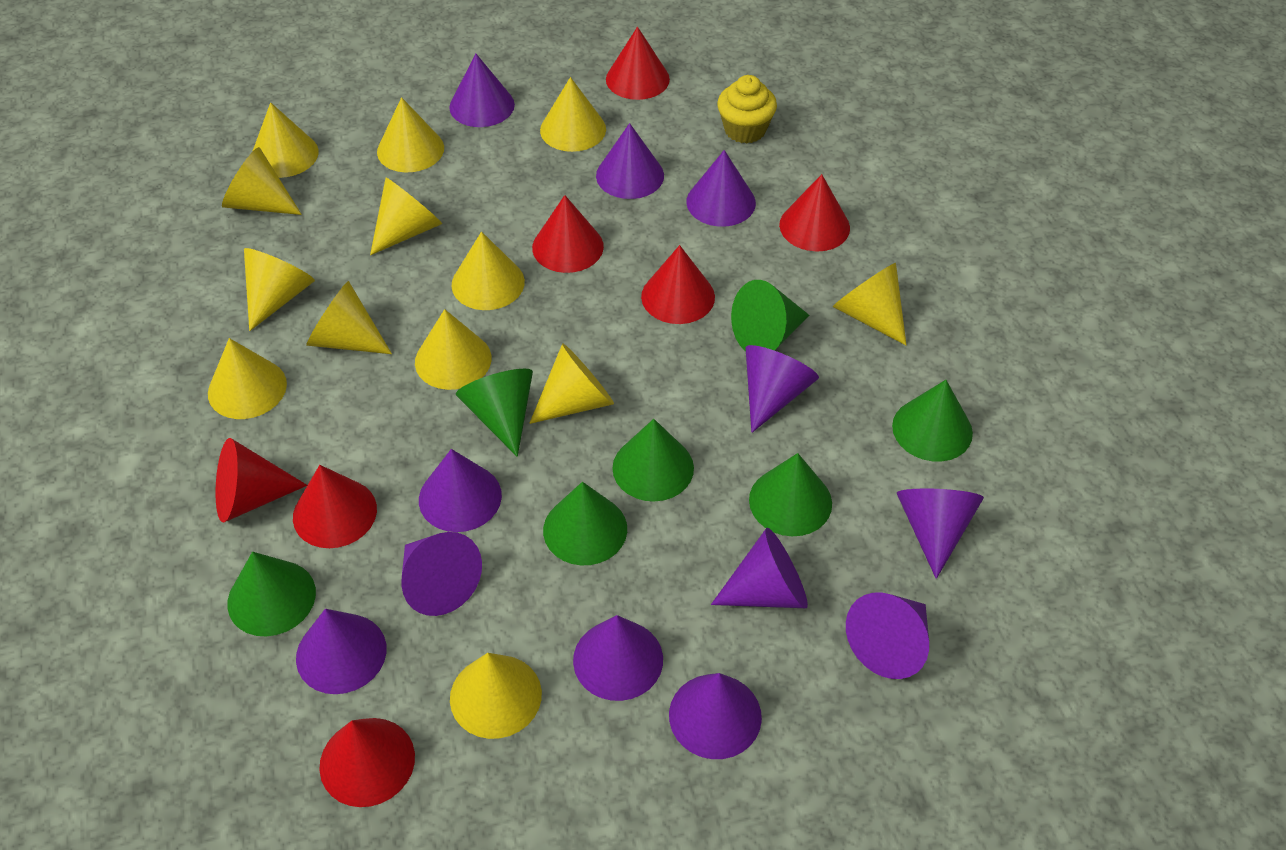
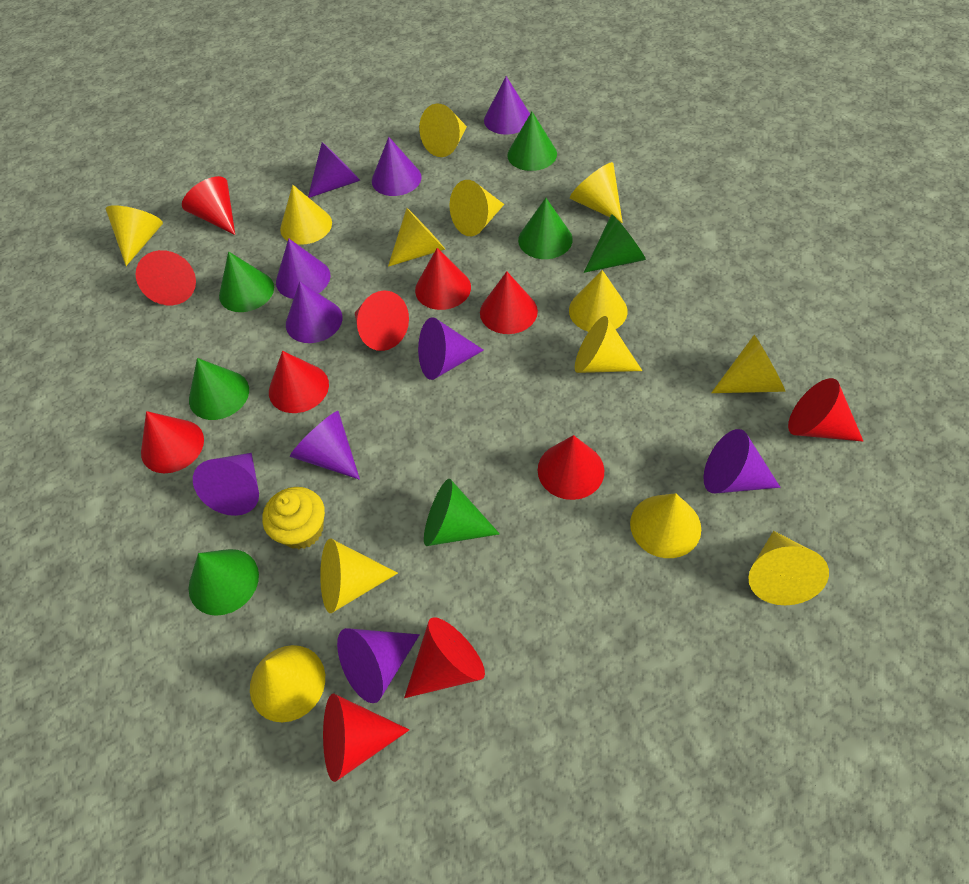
purple cone: [296,609,386,694] [401,532,482,616] [419,449,502,532] [449,54,515,127] [573,615,663,701] [596,123,664,199] [669,673,762,759] [686,150,756,227] [711,528,808,608] [746,345,819,433] [846,592,929,679] [897,489,984,579] = 12 -> [193,453,259,516] [276,238,330,299] [286,282,342,343] [290,411,360,480] [308,142,361,198] [337,628,420,703] [372,137,422,196] [418,317,484,380] [484,76,530,134] [704,429,780,493] = 10
red cone: [215,438,307,522] [293,465,377,548] [319,718,415,807] [532,195,604,273] [606,27,670,100] [641,245,715,324] [779,174,850,251] = 7 -> [136,250,196,305] [141,411,204,473] [182,176,235,235] [269,351,329,413] [323,693,409,782] [355,291,409,351] [404,617,485,698] [415,248,471,310] [480,272,538,334] [538,435,604,500] [788,378,863,442] = 11

